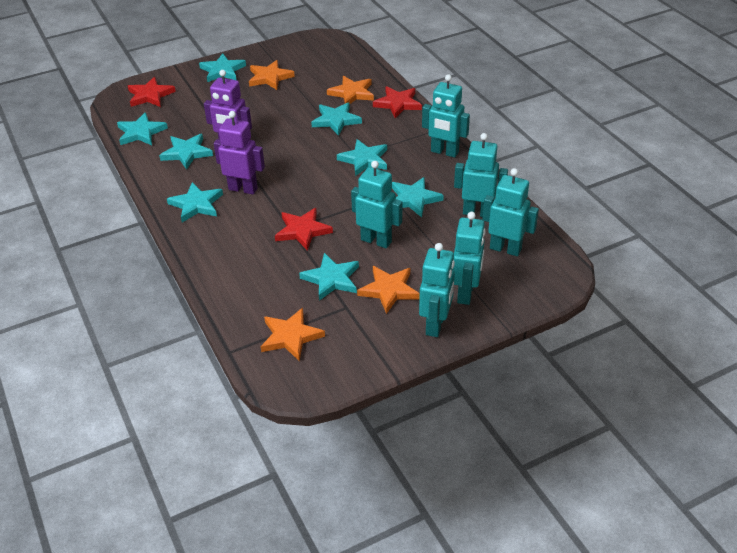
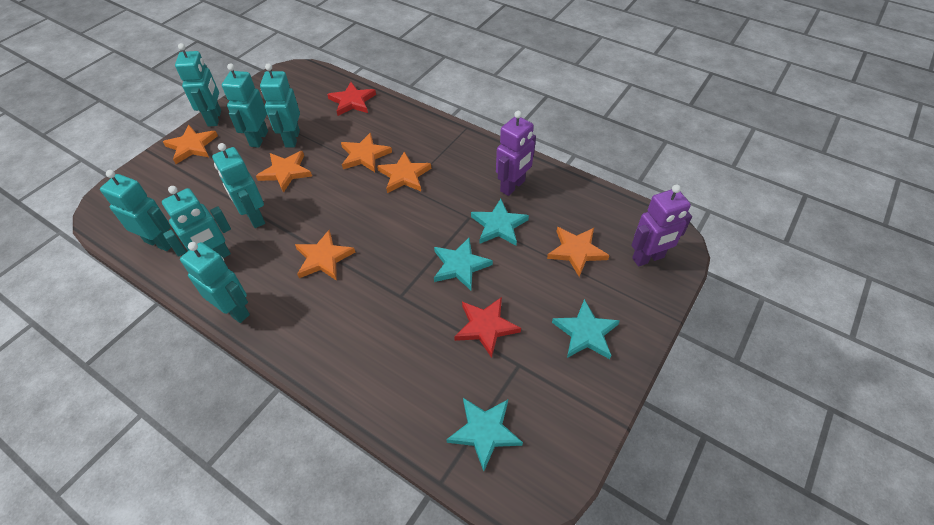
orange star: [249,60,295,90] [261,308,325,361] [327,76,374,105] [357,266,420,314] = 4 -> [163,125,218,164] [256,151,312,193] [295,230,355,281] [341,133,392,172] [377,151,431,193] [547,227,610,277] = 6
red star: [128,77,176,107] [275,208,333,251] [373,86,422,118] = 3 -> [327,82,376,116] [454,297,521,358] = 2
turquoise robot: [351,161,402,248] [419,243,455,337] [422,74,470,158] [453,212,486,305] [454,133,508,217] [482,168,539,256] = 6 -> [100,170,171,251] [162,186,231,258] [175,43,221,127] [180,242,250,323] [212,143,265,228] [222,63,268,148] [260,63,300,147] = 7
turquoise star: [117,112,168,145] [159,134,213,170] [167,182,223,222] [199,53,246,82] [299,253,359,301] [311,102,362,136] [337,139,387,176] [392,177,444,218] = 8 -> [434,237,493,290] [446,398,523,471] [471,199,529,246] [552,299,620,359] = 4

